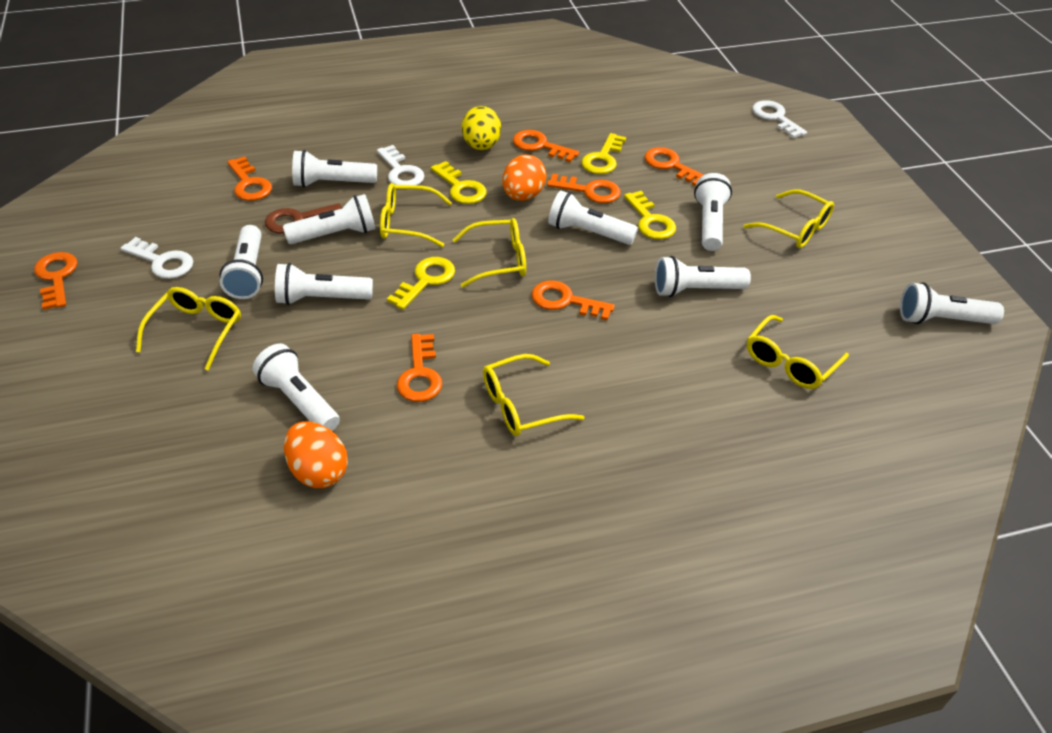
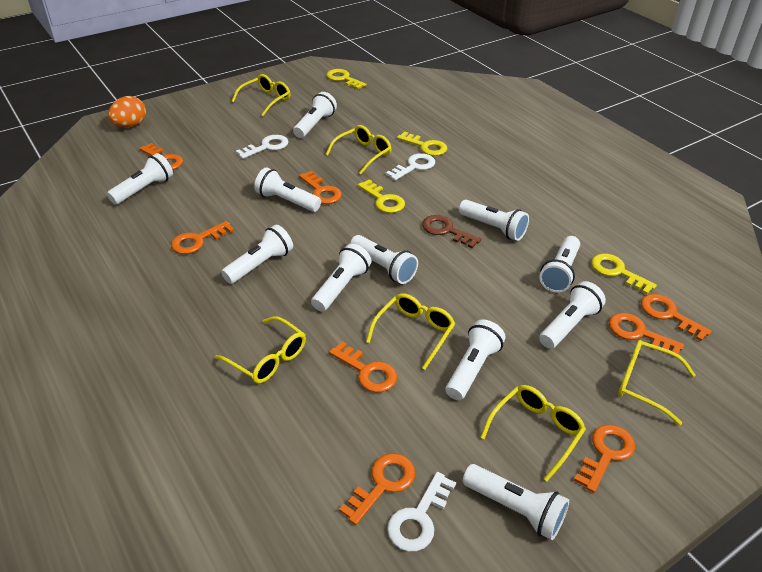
orange egg: [284,422,348,488] [502,154,547,201] = 2 -> [108,96,146,127] = 1
orange key: [34,252,78,310] [227,156,272,201] [397,334,442,402] [513,130,579,162] [531,280,615,320] [547,174,621,203] [644,147,703,186] = 7 -> [139,143,183,170] [171,221,234,254] [299,171,342,204] [329,341,397,392] [339,453,415,525] [574,425,635,493] [609,313,684,356] [641,294,712,341] = 8
white flashlight: [220,225,263,299] [253,343,340,431] [275,263,373,305] [283,194,375,244] [292,150,377,187] [548,190,638,245] [655,256,751,297] [694,173,732,251] [900,282,1004,324] = 9 -> [107,153,173,205] [221,225,293,284] [254,167,321,212] [293,92,337,138] [311,243,372,312] [350,235,418,284] [446,319,506,400] [459,200,529,241] [463,464,569,540] [539,236,580,293] [539,281,606,349] = 11
yellow egg: [462,106,501,150] = 1 -> none = 0

